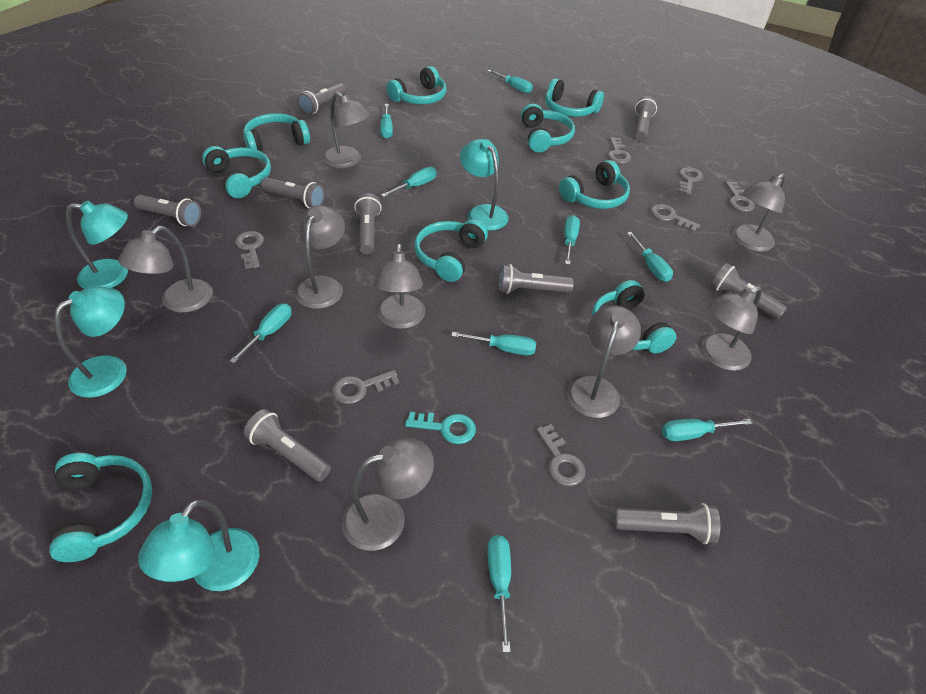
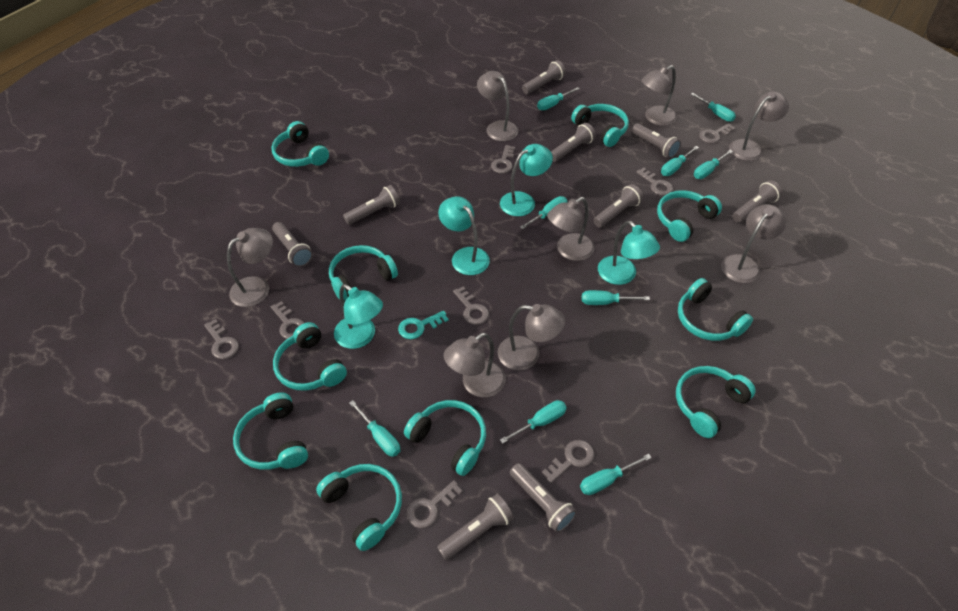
grey key: [235,231,264,269] [332,370,399,404] [536,424,586,486] [608,137,631,164] [651,204,700,232] [679,167,703,195] [725,181,755,212] = 7 -> [204,319,239,359] [271,301,304,339] [407,480,463,528] [453,286,489,325] [491,145,515,174] [542,440,594,483] [636,168,673,196] [699,123,735,143] = 8
turquoise headphones: [49,453,152,562] [202,146,271,198] [243,113,310,152] [387,66,447,104] [414,219,488,282] [521,104,575,152] [545,78,604,117] [559,160,630,209] [592,280,676,353] = 9 -> [233,392,308,470] [271,121,329,167] [273,322,347,391] [316,464,402,551] [329,245,398,300] [404,400,486,476] [571,104,629,147] [657,190,722,242] [676,366,756,438] [678,278,753,341] = 10

